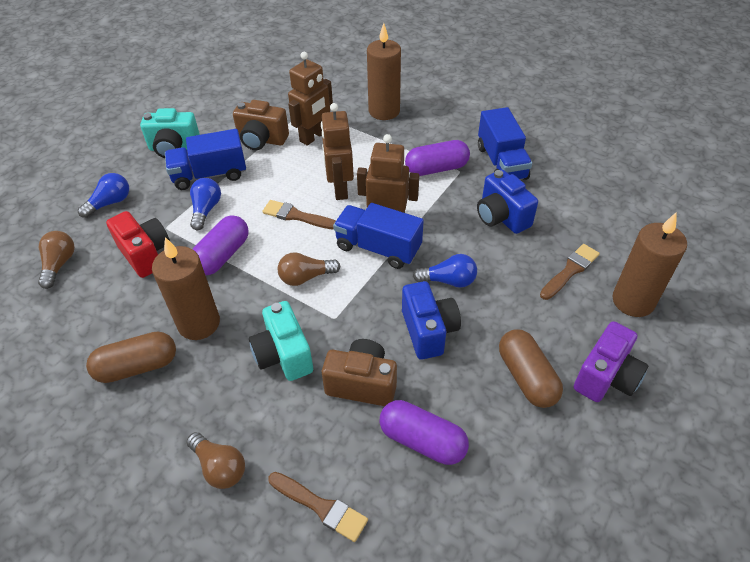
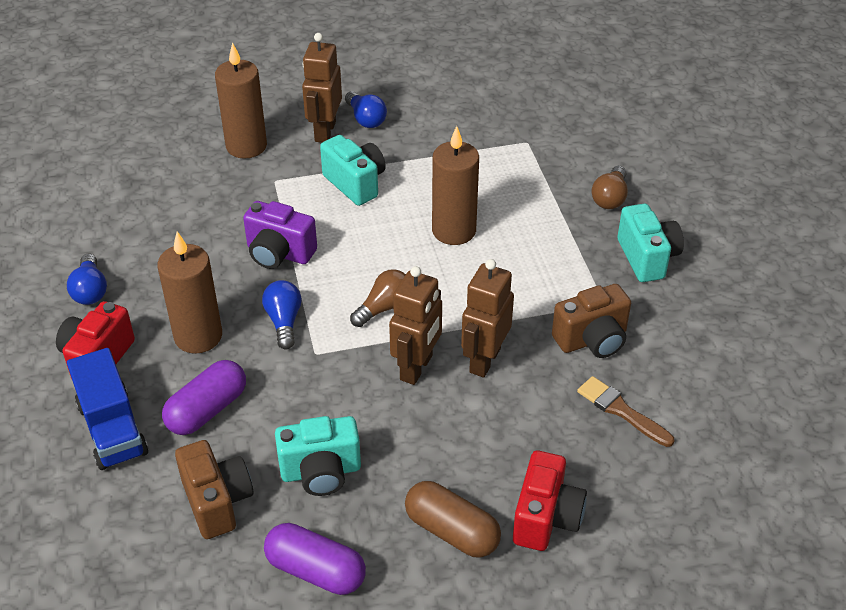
blue camera: [402,281,461,360] [477,169,538,234] = 2 -> none = 0
blue truck: [165,129,246,190] [333,203,424,269] [478,107,532,180] = 3 -> [67,348,148,470] = 1
brown brush: [262,200,336,230] [268,472,368,542] [540,244,600,300] = 3 -> [577,376,674,447] = 1
brown capsule: [86,331,176,383] [499,329,563,408] = 2 -> [405,481,501,558] = 1
brown light bulb: [38,231,75,289] [186,432,245,489] [278,252,340,286] = 3 -> [350,269,406,327] [592,166,628,209] = 2
purple capsule: [193,215,249,275] [380,400,469,465] [405,140,470,176] = 3 -> [162,360,246,435] [264,523,366,595] = 2
red camera: [106,211,170,278] = 1 -> [56,301,135,379] [513,450,587,551] = 2
turquoise camera: [140,108,200,158] [249,301,313,381] = 2 -> [275,416,361,496] [320,135,386,206] [617,204,684,282] = 3

